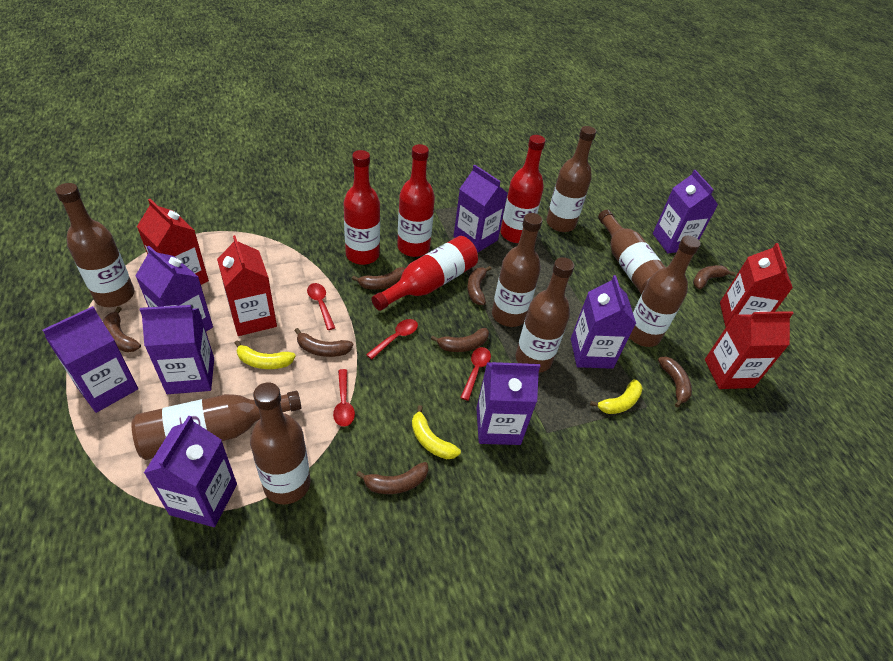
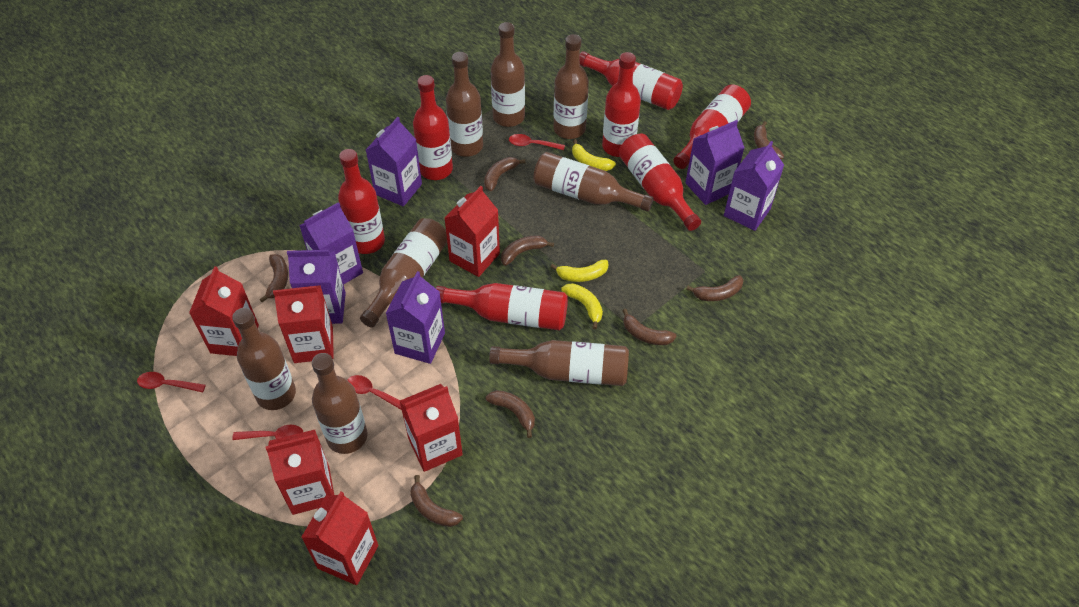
purple carton: [42,306,138,413] [135,246,213,331] [140,305,214,394] [144,415,237,527] [453,164,507,253] [476,362,540,445] [571,275,636,369] [653,170,718,253] = 8 -> [287,250,346,324] [299,202,363,285] [366,117,422,206] [386,271,445,364] [685,120,744,205] [724,141,784,231] = 6
red bottle: [344,150,380,265] [371,236,478,311] [397,144,435,257] [501,135,545,243] = 4 -> [338,149,385,254] [413,75,453,180] [436,283,568,330] [580,51,683,110] [602,52,641,157] [619,134,701,231] [673,84,751,169] = 7
red carton: [137,199,209,285] [217,235,277,336] [705,311,793,389] [720,243,793,327] = 4 -> [189,266,259,356] [266,430,334,515] [273,285,334,363] [301,492,378,585] [400,384,463,472] [445,186,500,277] = 6

